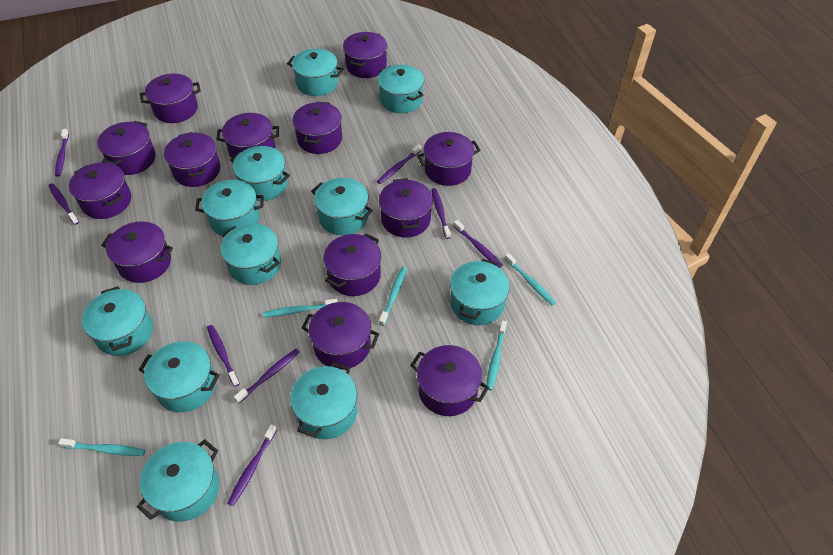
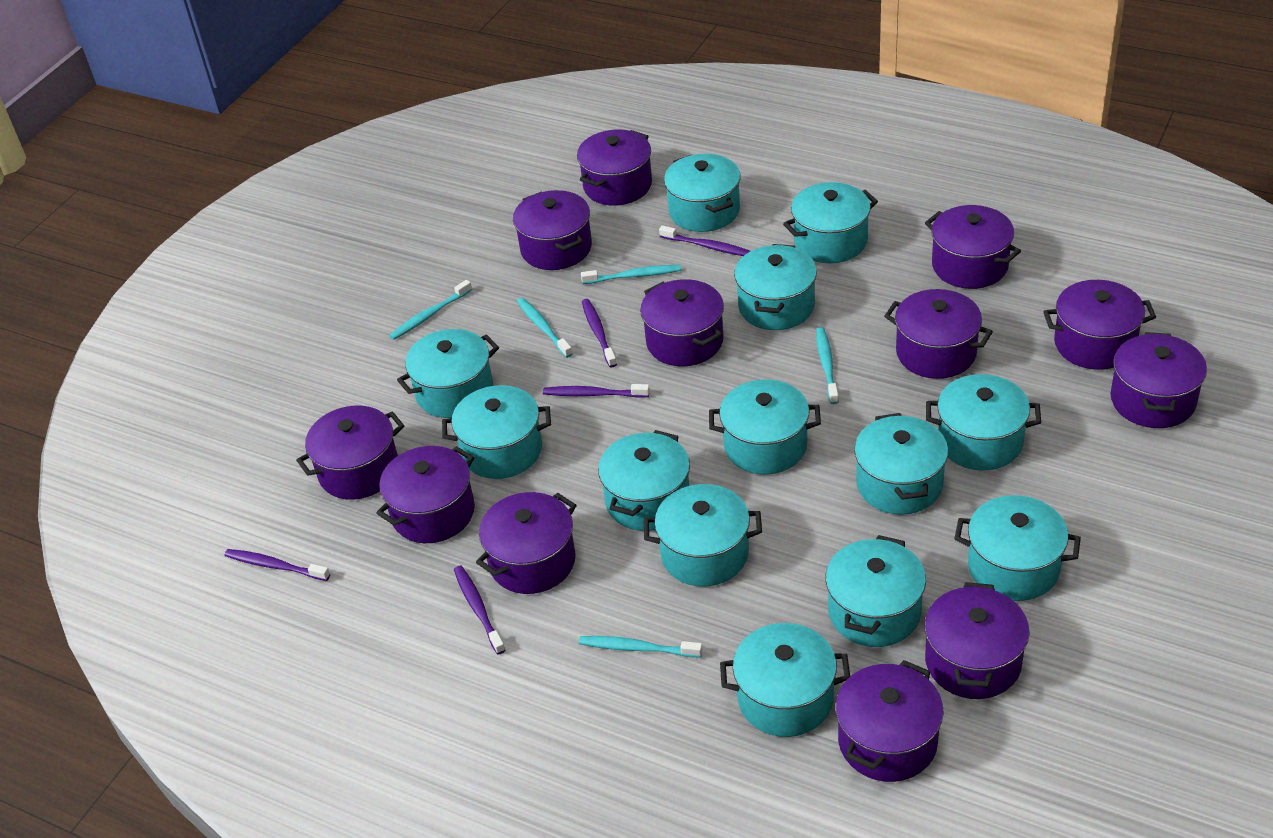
purple pot: [69,162,131,219] [97,121,156,175] [101,221,173,283] [140,74,201,123] [164,132,220,187] [216,113,279,158] [292,102,342,154] [302,302,379,370] [323,233,381,296] [343,32,387,78] [379,178,433,238] [410,345,489,416] [417,132,480,186] = 13 -> [296,406,404,500] [376,446,475,543] [476,492,577,594] [513,190,592,270] [577,130,652,205] [640,279,724,366] [835,660,944,782] [884,289,993,379] [924,582,1030,699] [925,205,1021,289] [1043,280,1156,370] [1110,332,1207,428] = 12
purple toothbrush: [48,183,79,225] [55,129,69,177] [207,325,240,387] [227,424,277,506] [234,349,300,403] [377,144,421,184] [431,188,451,239] [453,220,503,268] = 8 -> [224,549,330,581] [454,566,505,654] [543,384,650,398] [582,299,617,368] [659,225,750,256] = 5
turquoise pot: [82,286,153,356] [137,439,219,522] [139,341,220,412] [195,180,264,236] [220,224,281,285] [230,146,290,201] [287,49,343,96] [290,362,358,439] [311,178,373,235] [378,65,424,113] [450,259,510,325] = 11 -> [397,329,499,418] [442,385,551,479] [598,430,690,531] [644,484,762,587] [664,154,741,232] [709,380,821,475] [720,623,850,737] [734,244,817,330] [783,182,878,263] [826,535,926,647] [854,413,948,515] [926,374,1041,471] [954,495,1081,601] = 13

